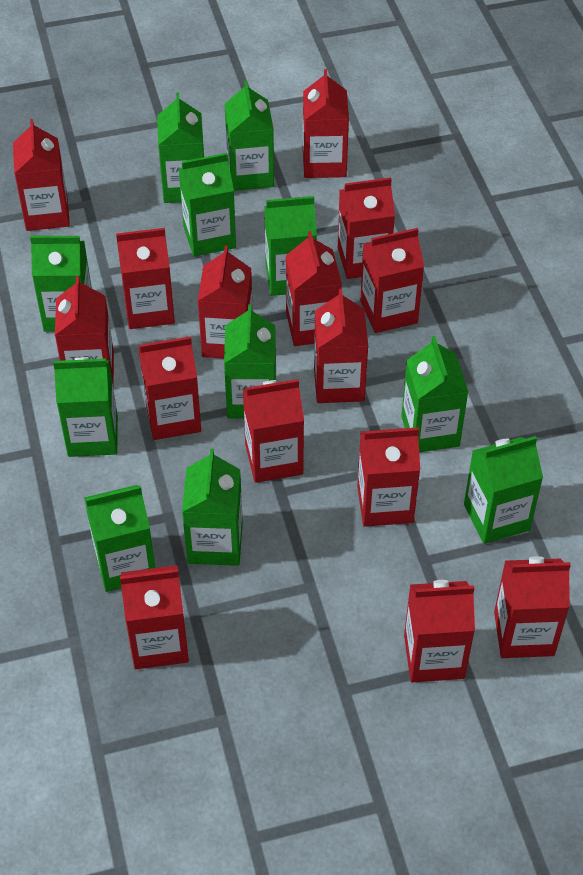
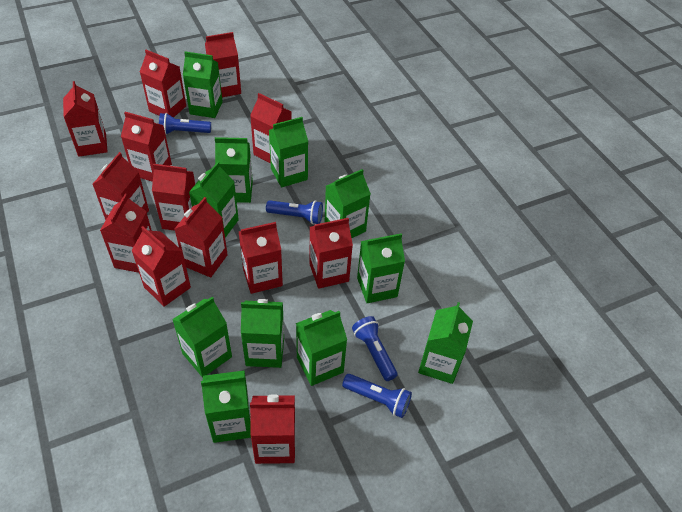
blue flashlight: none = 0 -> [159,113,211,135] [266,200,323,224] [342,374,412,418] [352,316,398,381] = 4
red carton: [13,119,70,231] [55,276,114,387] [116,228,175,329] [120,565,189,669] [139,336,201,440] [198,246,253,358] [243,379,304,483] [286,231,342,346] [303,69,349,178] [314,289,368,403] [338,177,395,279] [357,427,420,527] [360,228,424,333] [404,580,475,682] [494,556,571,658] = 15 -> [63,81,108,156] [93,152,149,220] [100,194,152,273] [121,112,172,182] [131,226,191,307] [140,50,186,118] [152,164,195,231] [175,197,228,277] [205,32,241,97] [239,222,283,294] [250,93,292,163] [250,394,295,464] [309,218,353,289] = 13

